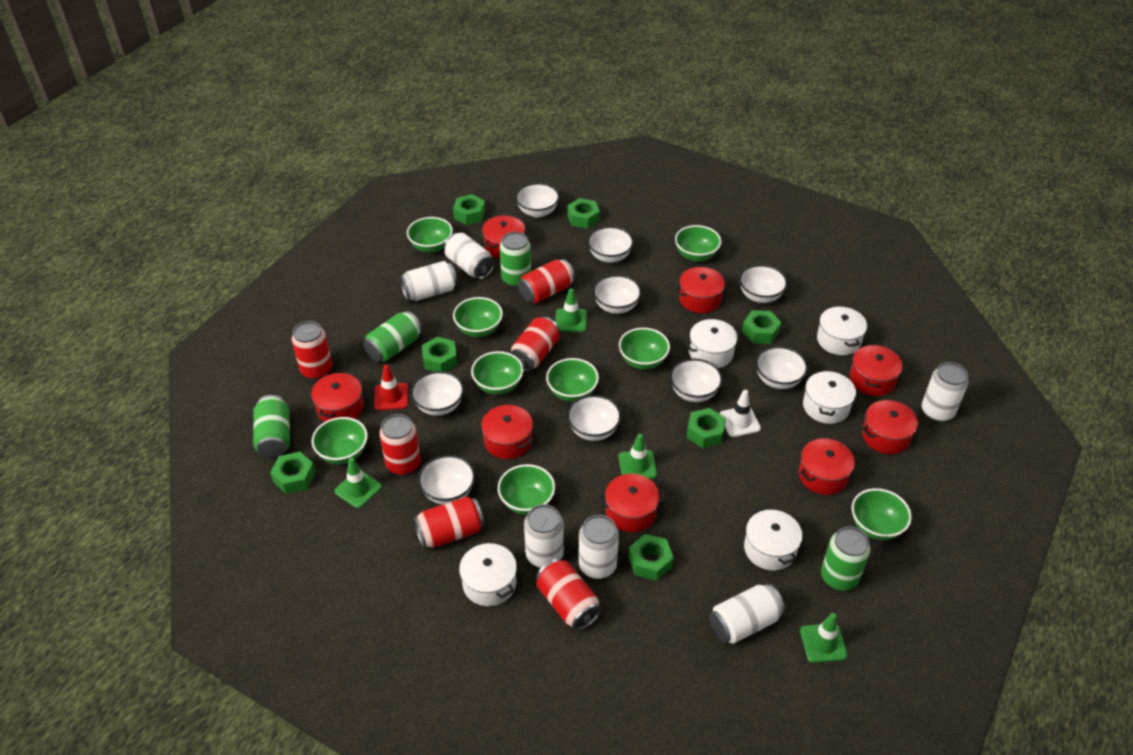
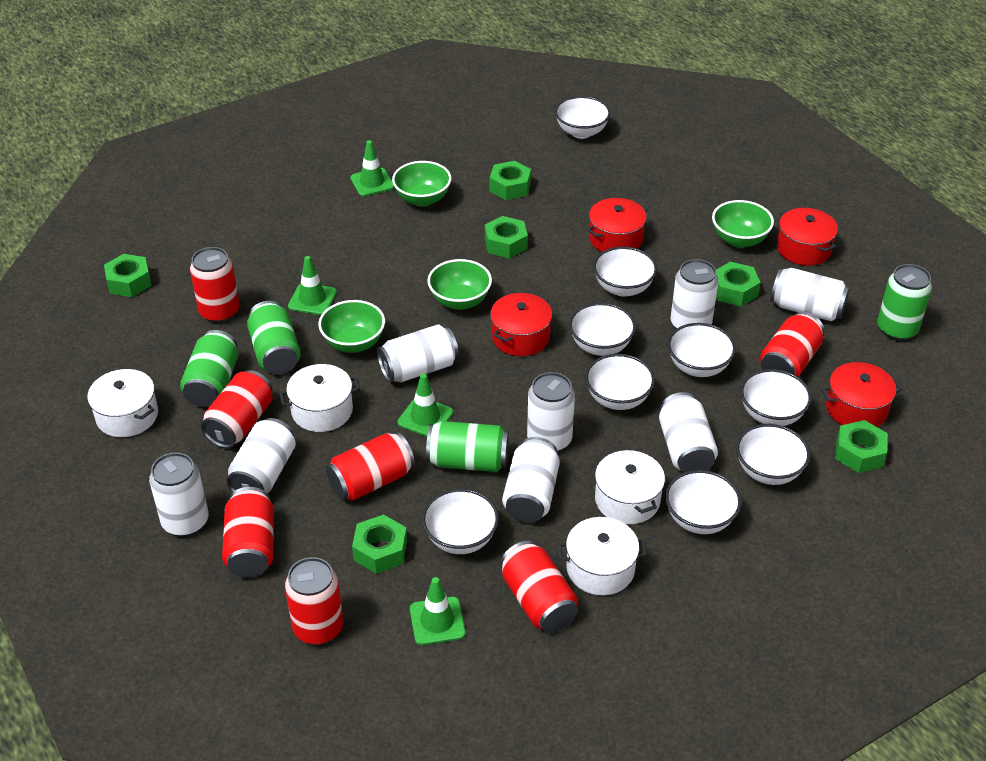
green bowl: [312,417,368,464] [407,217,453,253] [453,297,503,337] [471,351,524,395] [498,464,555,515] [546,358,599,402] [619,328,670,369] [675,225,721,262] [852,488,912,540] = 9 -> [318,300,385,353] [392,161,451,207] [427,259,492,310] [712,200,774,248] = 4
green nut: [270,452,316,494] [422,337,458,372] [453,194,485,225] [568,198,600,229] [629,534,674,581] [686,408,726,448] [742,310,781,344] = 7 -> [104,254,152,297] [352,514,407,574] [485,216,528,259] [490,161,531,200] [716,262,761,306] [835,420,888,473] = 6
red can: [292,321,332,380] [379,414,421,475] [413,496,484,548] [510,317,560,372] [518,259,575,303] [536,559,602,630] = 6 -> [190,247,240,323] [201,370,273,448] [222,487,274,577] [285,557,343,645] [326,432,415,501] [500,541,578,632] [760,312,824,377] = 7
red pot: [311,372,364,422] [481,405,533,459] [482,215,525,259] [599,474,666,532] [675,267,729,313] [799,438,855,495] [850,344,903,396] [862,400,919,454] = 8 -> [490,293,552,356] [587,198,647,252] [777,208,838,266] [822,362,902,427] = 4
red traffic cone: [374,365,408,410] = 1 -> none = 0
white can: [400,261,458,301] [444,233,495,279] [524,504,564,568] [579,515,619,579] [709,584,785,644] [922,362,968,422] = 6 -> [149,453,209,537] [226,418,296,493] [377,325,459,382] [502,437,560,523] [527,372,575,452] [659,392,718,473] [671,259,719,329] [771,268,850,321] = 8
white pot: [459,543,517,606] [685,319,741,368] [744,508,802,571] [803,370,856,424] [817,306,867,355] = 5 -> [88,369,158,437] [279,364,360,432] [558,517,647,595] [595,449,665,524] = 4
white traffic cone: [720,390,761,437] = 1 -> none = 0

